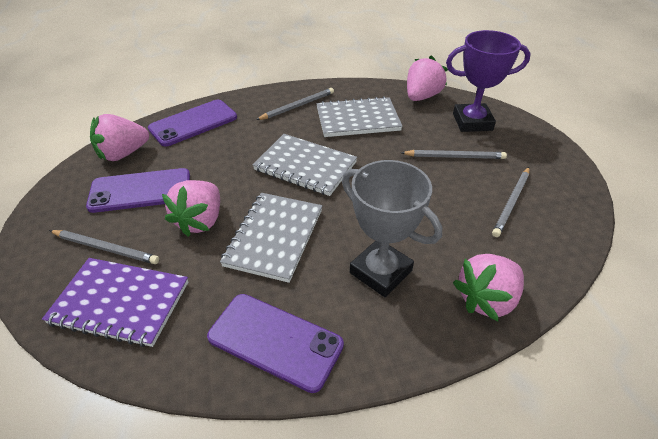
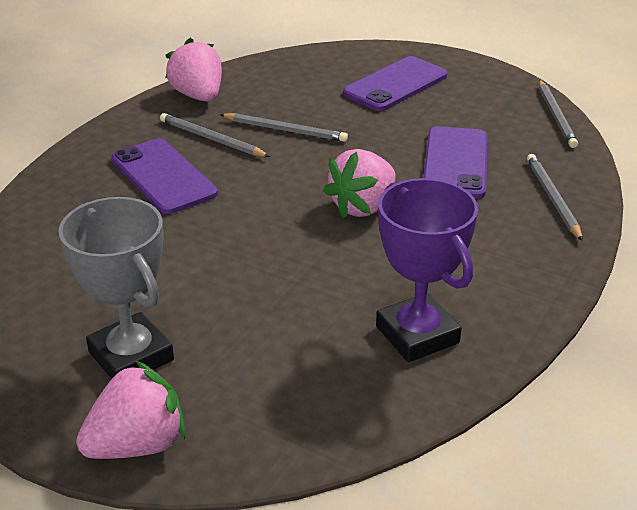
grey notebook: [220,193,322,283] [253,134,357,196] [317,96,403,137] = 3 -> none = 0
pink strawberry: [90,114,149,161] [162,180,220,237] [407,55,448,101] [453,254,524,321] = 4 -> [76,361,186,459] [165,38,222,102] [323,149,396,218] = 3
purple notebook: [42,258,188,347] = 1 -> none = 0

